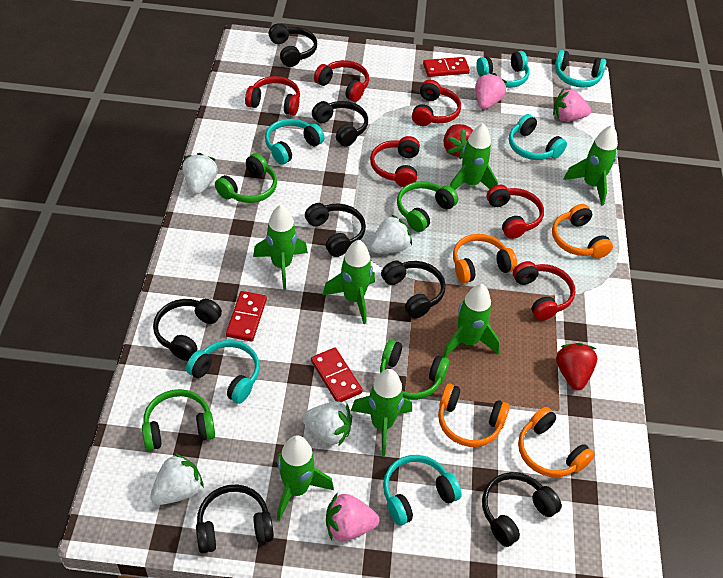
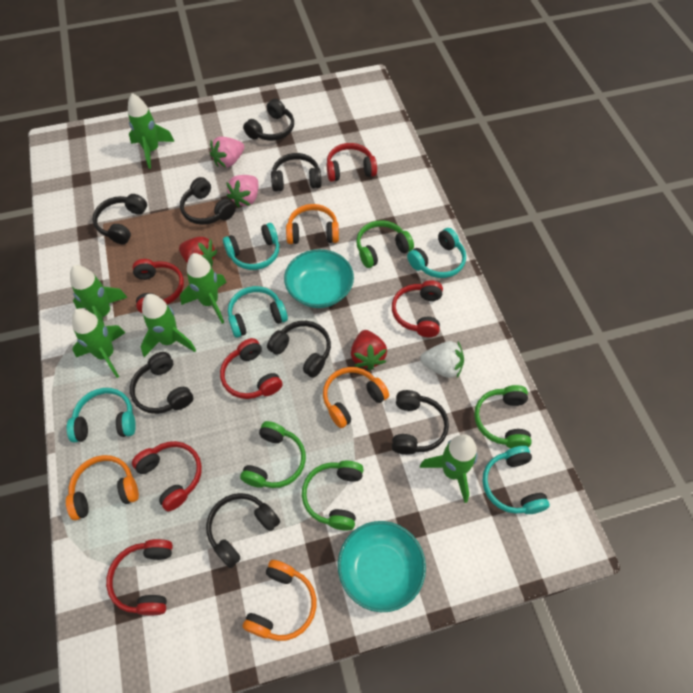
black headphones: [153,299,222,361] [196,484,274,553] [268,23,317,67] [305,203,366,257] [312,101,368,147] [381,261,446,318] [482,472,562,547] = 7 -> [93,194,147,244] [130,352,193,414] [180,177,236,225] [206,493,280,568] [243,98,294,141] [267,321,331,378] [271,153,322,191] [392,390,449,455] = 8
green rocket: [253,205,308,290] [277,435,334,521] [322,240,375,324] [351,369,412,456] [442,284,500,358] [450,123,498,190] [563,125,618,206] = 7 -> [70,265,128,324] [72,309,125,378] [128,93,175,169] [140,294,196,357] [180,253,227,324] [420,434,478,503] = 6
pink strawberry: [326,492,379,541] [475,73,507,109] [553,89,591,121] = 3 -> [210,137,244,168] [226,175,258,207] = 2
red domino: [226,291,267,342] [311,348,363,402] [423,57,470,77] = 3 -> none = 0
turquoise bowl: none = 0 -> [284,249,354,308] [338,521,426,612] = 2
turquoise headphones: [186,340,260,404] [265,119,324,165] [383,455,462,526] [476,51,530,88] [509,114,567,160] [555,50,606,88] = 6 -> [67,388,136,442] [223,223,279,270] [228,286,288,338] [407,228,466,278] [482,446,550,514] = 5
white strawberry: [150,453,204,505] [182,153,218,194] [302,401,352,446] [370,214,412,253] = 4 -> [420,341,464,378] = 1

